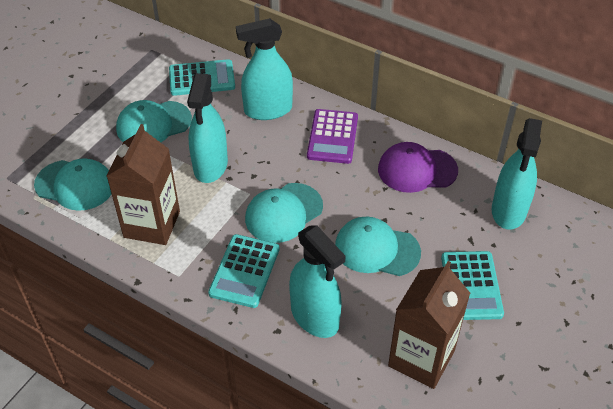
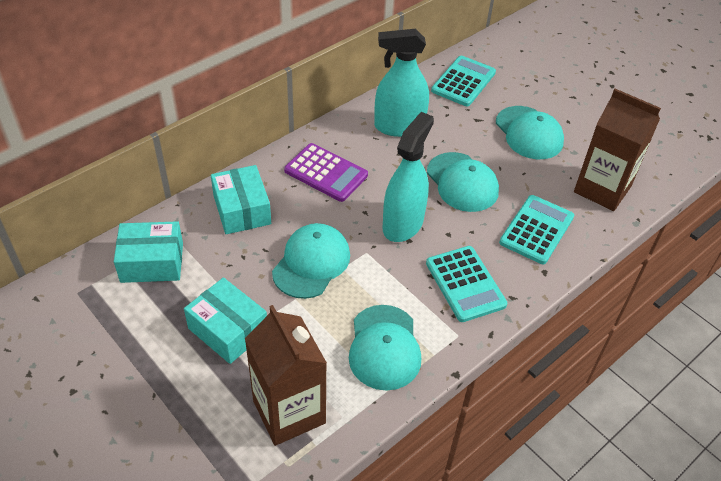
purple cap: [378,142,458,193] = 1 -> none = 0
turquoise box: none = 0 -> [114,221,183,283] [184,277,267,364] [211,165,271,234] = 3
turquoise spray bottle: [187,73,228,183] [236,18,293,120] [289,225,346,338] [492,118,542,230] = 4 -> [374,29,429,137] [382,112,434,242] = 2

